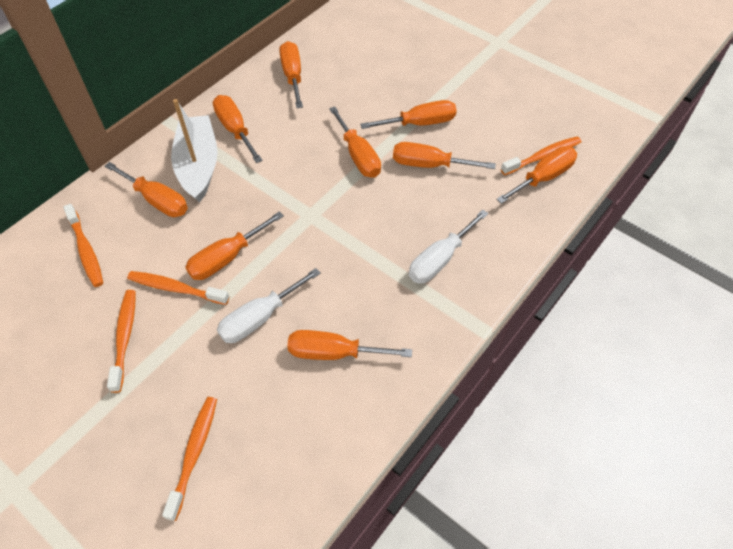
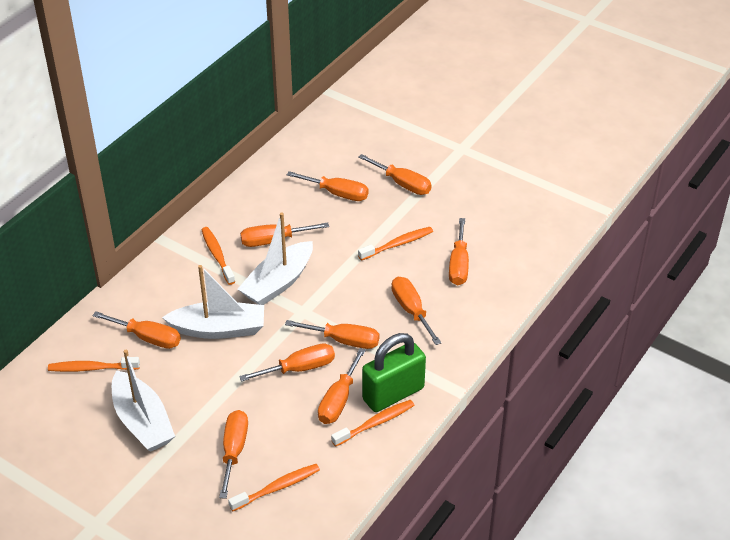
green padlock: none = 0 -> [362,333,426,412] = 1
orange screwdriver: [105,162,188,217] [185,211,284,280] [213,95,263,163] [279,41,303,108] [287,330,412,360] [329,107,381,178] [360,100,457,129] [393,142,496,169] [496,146,577,204] = 9 -> [92,311,181,349] [219,410,248,499] [239,343,335,382] [240,222,329,247] [285,320,379,349] [287,171,369,201] [318,348,366,424] [358,154,432,195] [392,277,441,345] [449,218,469,286] = 10
white boat: [171,99,218,203] = 1 -> [112,350,175,452] [162,265,264,339] [238,213,313,305] = 3
white screwdriver: [217,268,321,343] [409,210,488,283] = 2 -> none = 0

